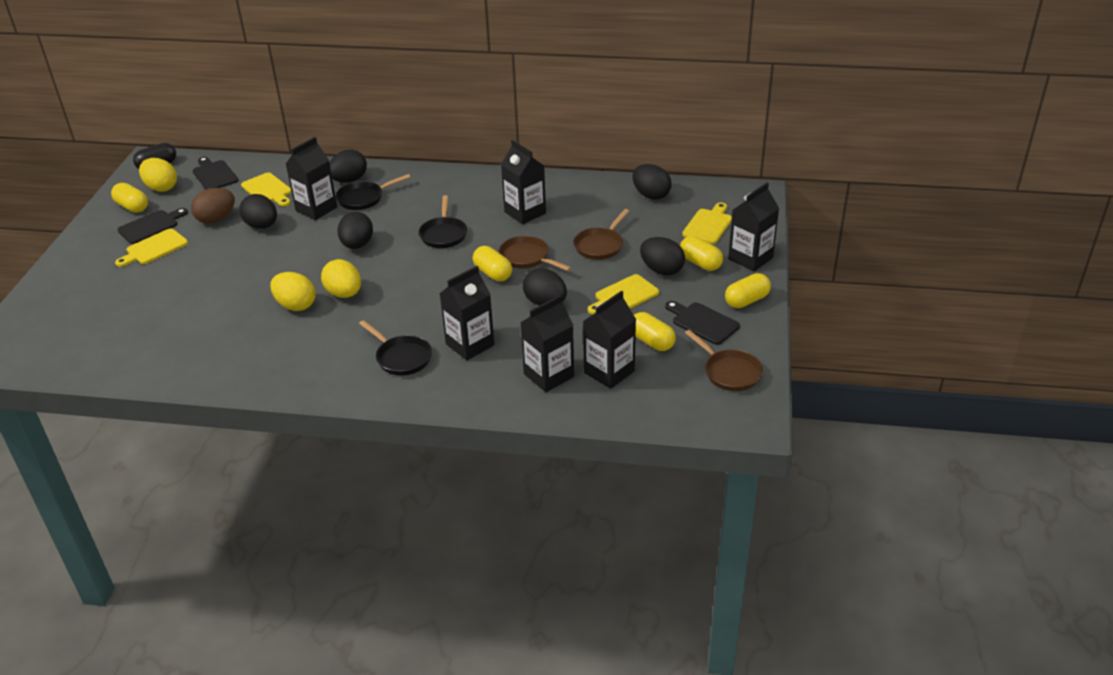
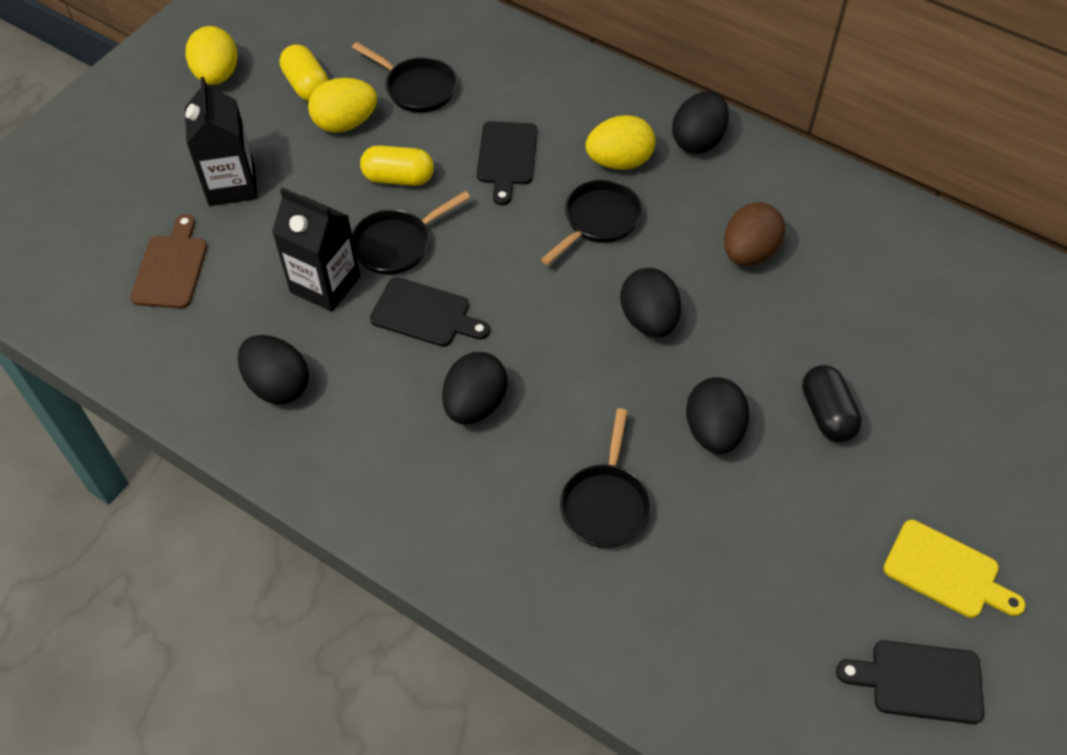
black carton: [286,137,337,220] [439,266,494,360] [501,140,546,224] [521,295,574,392] [583,291,636,389] [728,182,779,271] = 6 -> [185,77,258,206] [272,187,360,312] = 2
black egg: [239,194,277,229] [329,149,367,183] [338,212,373,249] [523,268,567,306] [632,164,672,200] [640,237,685,276] = 6 -> [238,335,309,404] [442,352,508,425] [620,268,681,337] [672,91,729,154] [686,377,749,454] = 5
black pan: [336,174,411,210] [359,320,432,376] [419,195,467,248] = 3 -> [352,42,457,113] [352,191,470,275] [541,180,642,265] [560,408,651,548] = 4
brown cutting board: none = 0 -> [130,214,207,308] = 1
brown pan: [499,236,571,271] [573,209,629,260] [685,330,763,391] = 3 -> none = 0
yellow capsule: [111,183,148,213] [473,246,512,281] [634,312,676,351] [680,236,723,271] [725,273,771,308] = 5 -> [280,44,329,101] [360,146,434,186] = 2
yellow cutting board: [115,228,188,267] [241,173,292,206] [588,274,659,314] [682,202,732,244] = 4 -> [883,520,1026,618] = 1

